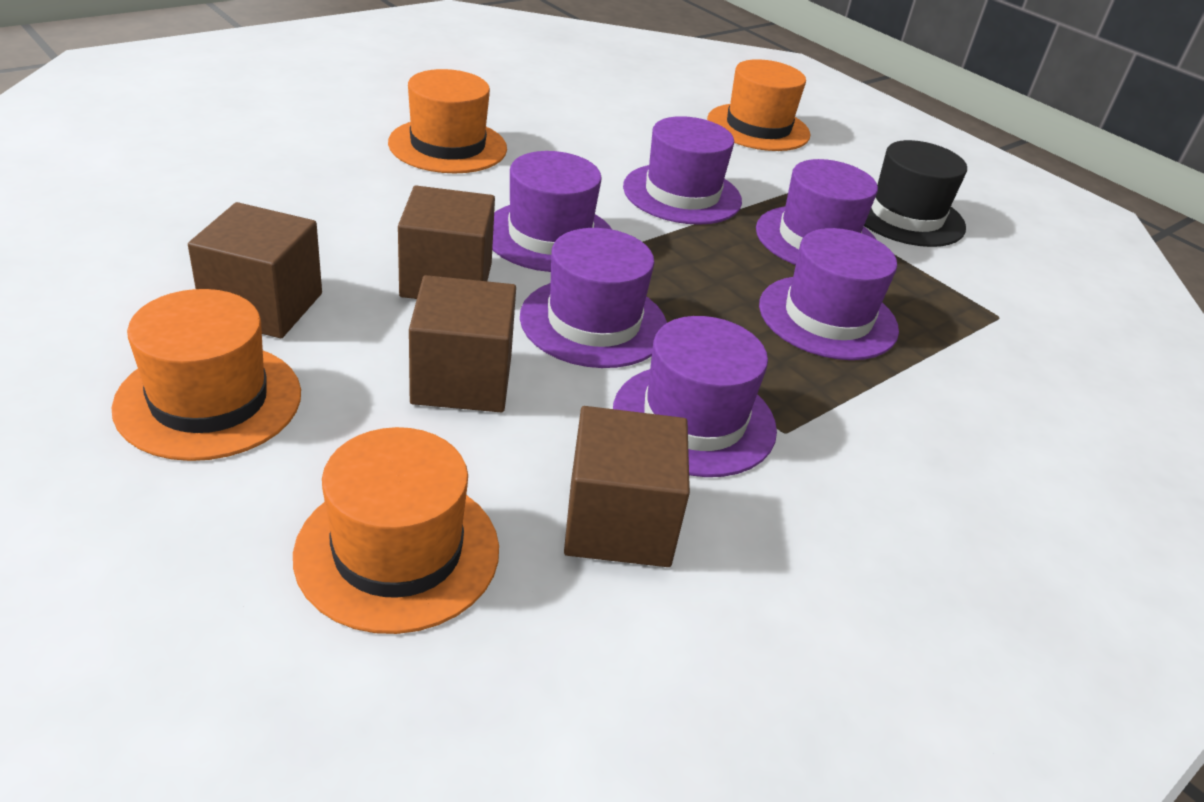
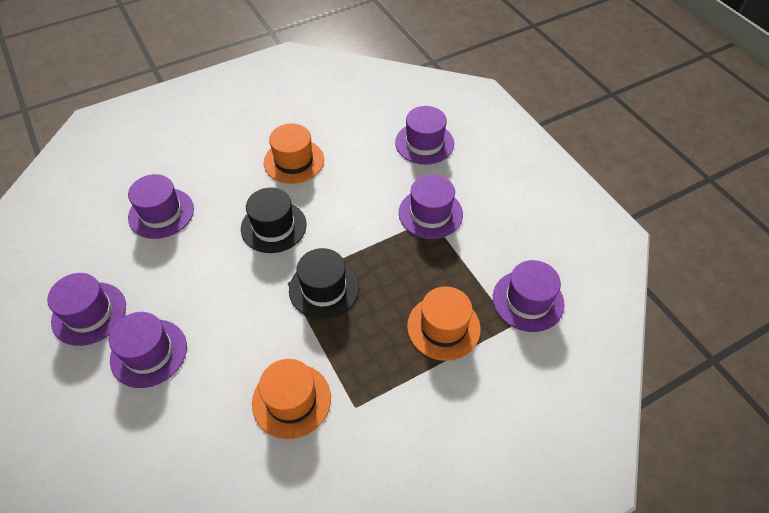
black hat: [864,140,967,247] = 1 -> [241,187,307,253] [289,248,359,319] = 2
brown cube: [188,202,322,338] [398,186,495,299] [409,275,516,412] [564,406,690,567] = 4 -> none = 0
orange hat: [112,289,301,461] [293,427,499,634] [388,69,507,173] [707,59,810,151] = 4 -> [252,359,331,439] [264,123,324,184] [407,286,481,361] = 3

